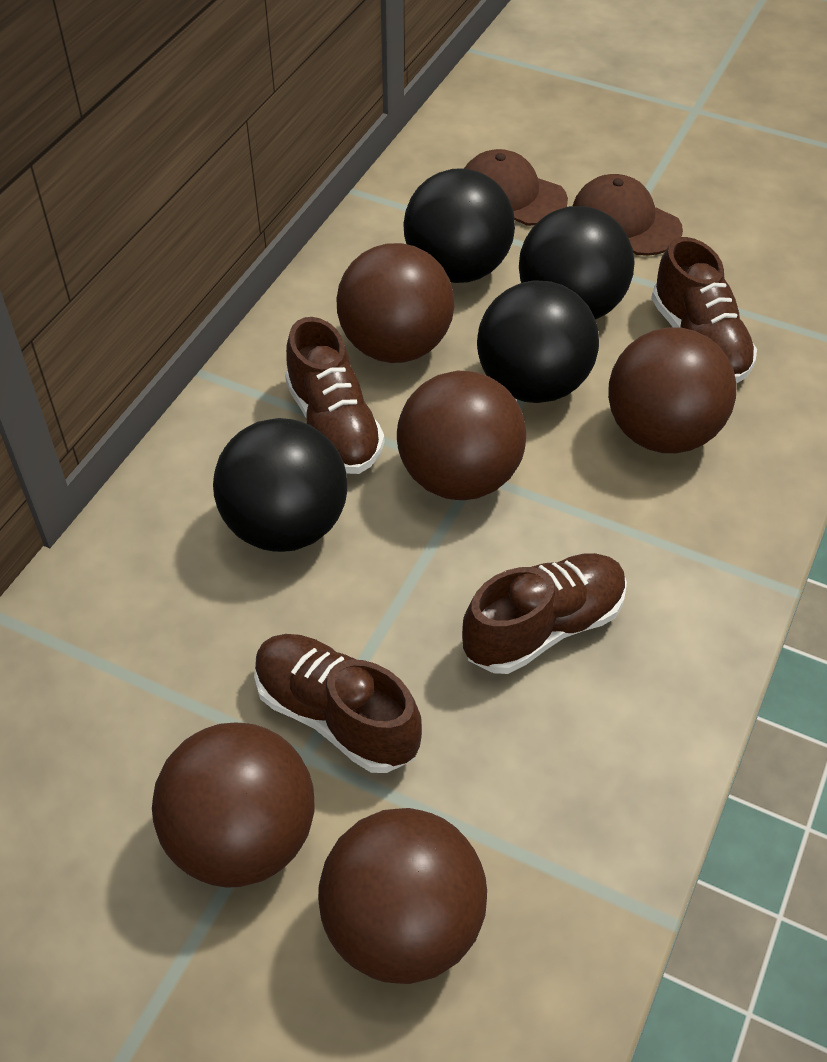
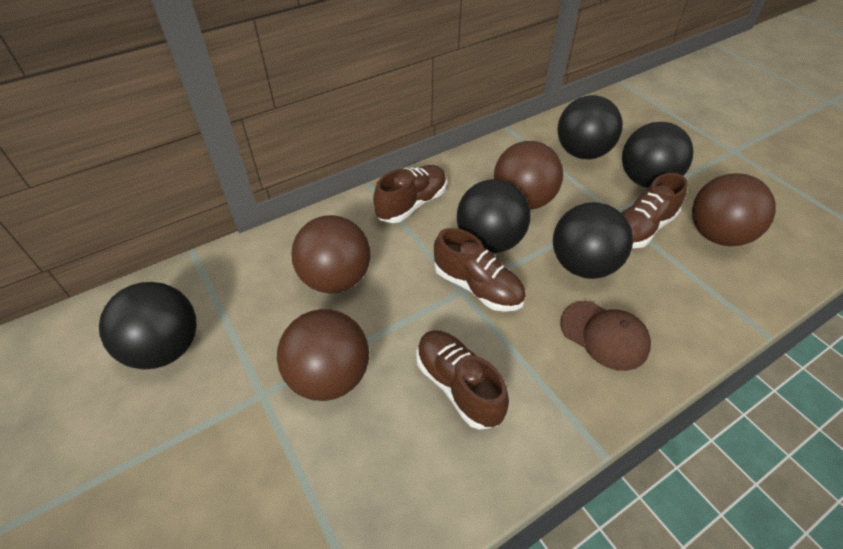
black ball: [213,418,347,552] [403,168,515,283] [477,280,599,403] [519,206,635,320] = 4 -> [99,282,197,369] [457,179,530,253] [553,202,633,279] [558,95,623,159] [622,122,693,188] = 5
brown ball: [152,723,315,888] [318,808,487,984] [336,243,454,363] [397,371,526,500] [608,327,737,453] = 5 -> [277,309,369,401] [291,215,371,294] [494,141,563,210] [692,173,776,246] = 4
brown cap: [465,149,568,226] [573,174,683,256] = 2 -> [560,301,651,371] = 1

